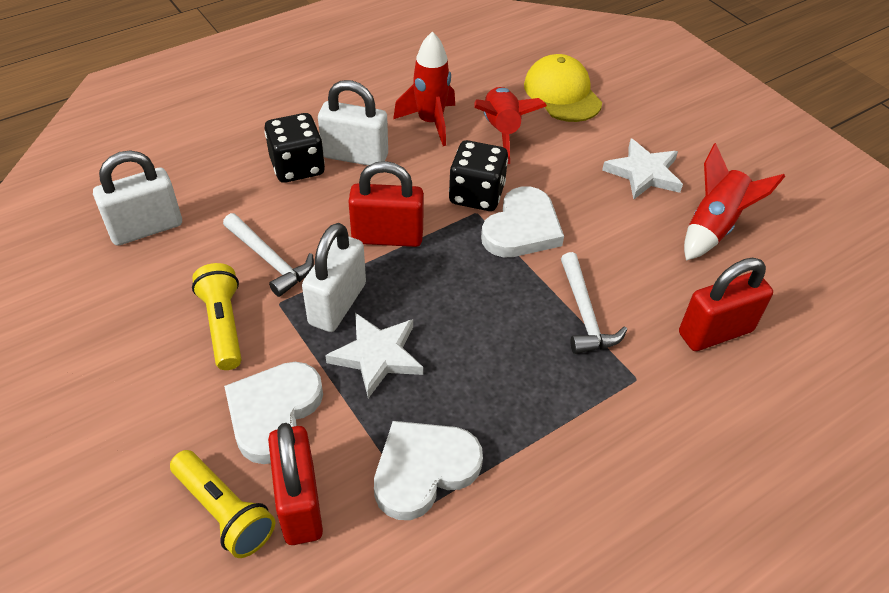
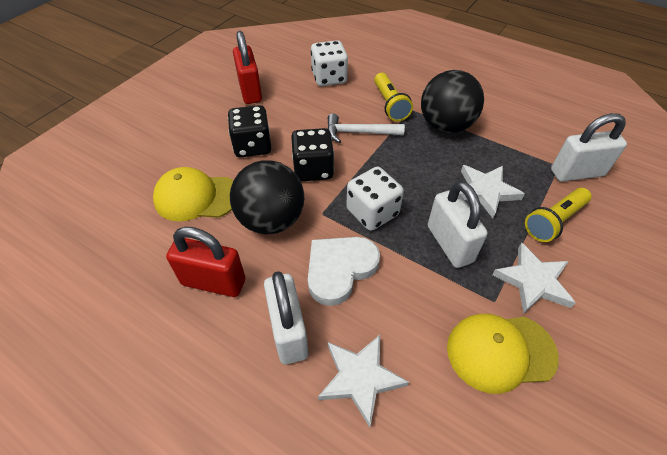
black ball: none = 0 -> [230,160,304,234] [421,70,484,133] = 2
red padlock: [268,423,323,545] [348,161,424,247] [679,258,773,351] = 3 -> [166,227,246,297] [233,31,262,104] = 2
red rocket: [393,32,455,146] [474,87,547,164] [684,143,785,260] = 3 -> none = 0
white dice: none = 0 -> [311,40,348,86] [346,167,404,231] = 2
white hammer: [223,213,314,297] [561,252,627,354] = 2 -> [327,113,405,143] = 1
white heart: [224,362,323,464] [374,421,483,520] [481,186,564,257] = 3 -> [308,237,380,306] = 1
white star: [325,313,423,398] [602,139,683,200] = 2 -> [318,335,409,427] [459,165,525,218] [492,243,576,314] = 3
yellow cap: [524,54,602,122] = 1 -> [153,167,234,222] [447,314,559,394] = 2

